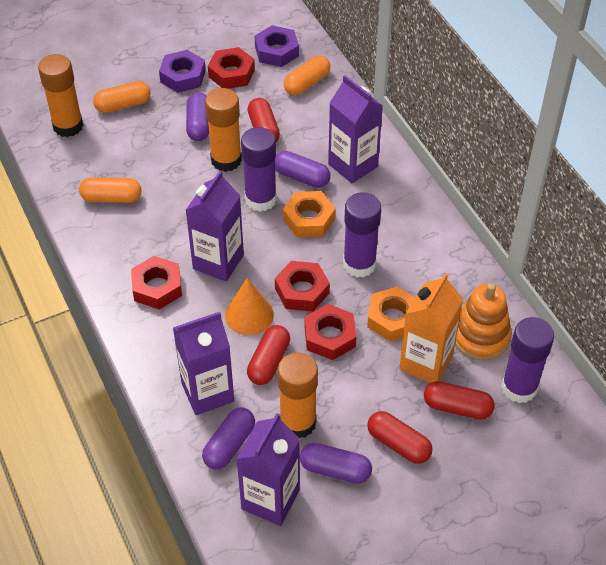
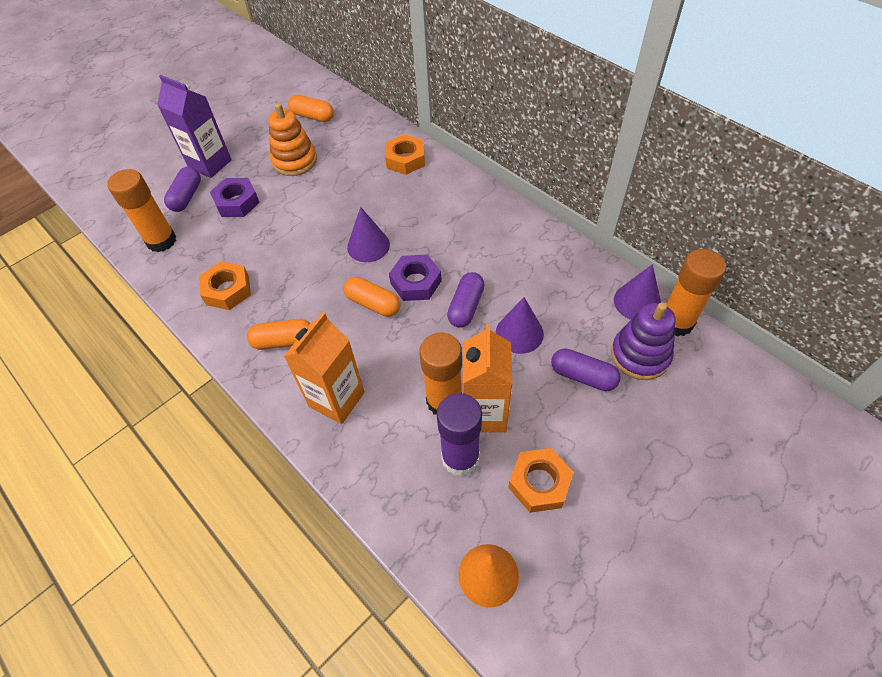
orange carton: [399,273,463,383] = 1 -> [284,312,365,424] [462,324,512,433] = 2
orange nut: [283,191,336,237] [367,286,415,341] = 2 -> [199,261,251,310] [385,134,425,175] [508,448,573,513] = 3
purple capsule: [186,92,209,141] [202,407,255,470] [275,151,330,188] [300,443,372,484] = 4 -> [164,166,201,212] [447,272,485,328] [551,348,621,391] = 3
purple carton: [173,312,234,415] [186,170,244,282] [236,413,300,526] [328,75,383,184] = 4 -> [157,75,232,178] = 1
purple cone: none = 0 -> [347,207,390,262] [496,297,544,354] [614,264,661,320] = 3
purple glue stick: [241,127,277,212] [343,192,381,278] [501,317,554,403] = 3 -> [437,393,482,477] = 1
purple stacking toy: none = 0 -> [611,303,676,380] = 1
red capsule: [247,325,290,385] [248,98,280,142] [367,411,433,464] [424,381,495,420] = 4 -> none = 0
red nut: [131,256,182,309] [208,47,255,89] [275,261,330,311] [304,304,356,360] = 4 -> none = 0

